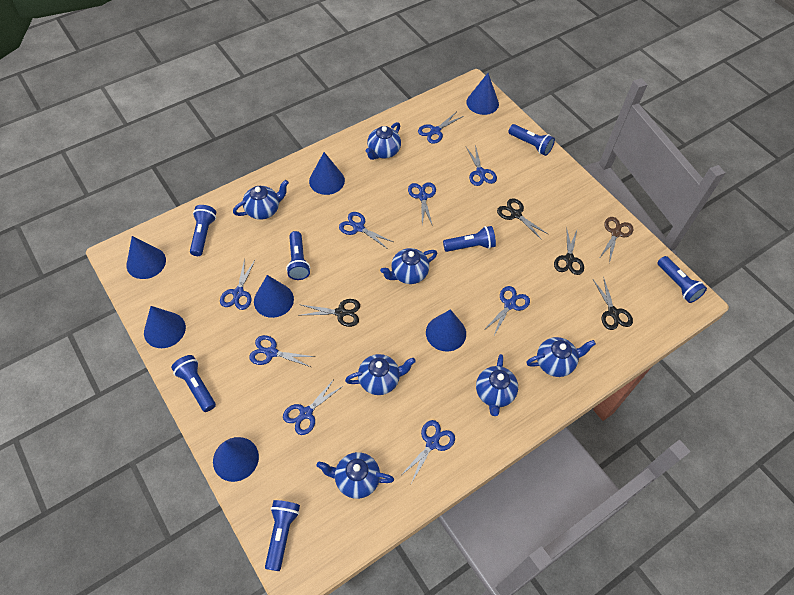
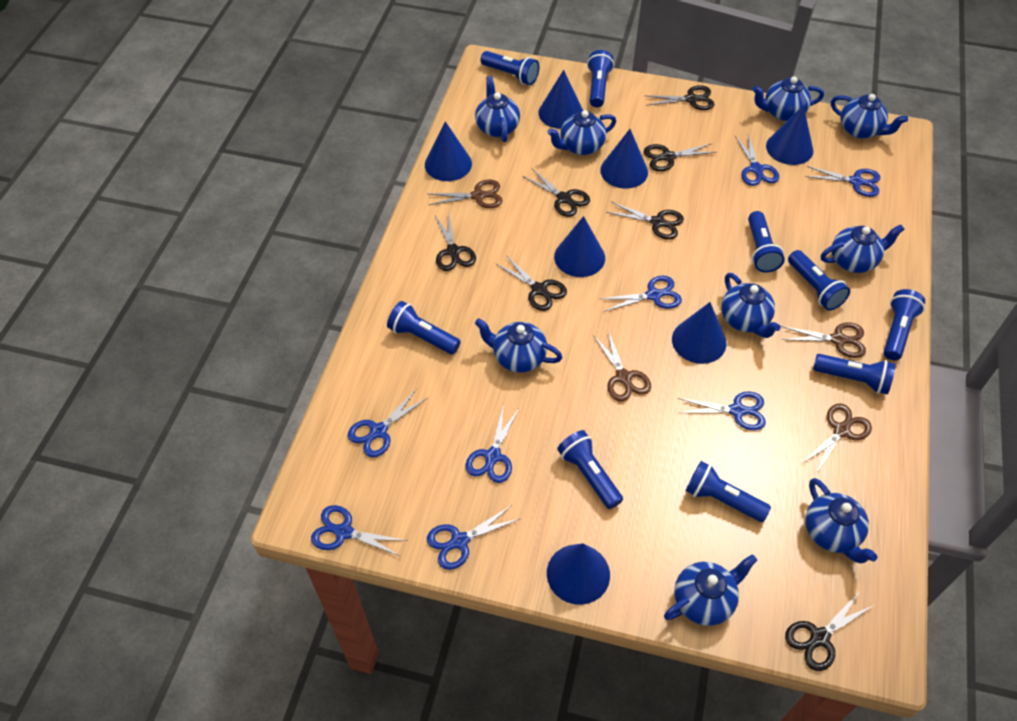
black scissors: [301,299,360,327] [497,198,549,240] [554,227,584,275] [593,277,633,330] = 4 -> [435,212,476,271] [495,255,567,311] [522,169,590,217] [606,202,684,240] [644,85,715,110] [644,143,717,171] [785,591,874,671] = 7
blue flashlight: [171,355,216,412] [190,205,216,256] [265,500,300,571] [286,231,310,280] [443,226,496,252] [508,124,555,156] [657,256,707,303] = 7 -> [387,301,461,354] [481,51,539,85] [557,430,623,509] [587,50,614,107] [685,461,771,522] [748,211,785,273] [788,250,850,311] [813,354,896,395] [884,289,925,360] = 9
blue scissors: [220,258,255,310] [249,335,315,367] [283,378,343,435] [339,212,393,248] [401,420,455,483] [408,182,436,226] [418,112,464,144] [466,145,497,186] [483,286,530,335] = 9 -> [311,505,408,557] [348,390,427,458] [427,505,520,570] [466,404,519,483] [601,276,682,312] [678,391,766,431] [735,134,779,186] [805,166,880,197] = 8
blue teapot: [233,180,289,220] [316,452,394,499] [345,354,416,395] [366,122,401,160] [380,248,437,284] [476,354,518,416] [526,337,596,377] = 7 -> [475,76,520,142] [475,318,562,373] [547,110,616,155] [664,554,757,626] [721,273,781,338] [753,76,824,121] [805,478,878,563] [821,225,905,273] [831,94,908,139] = 9
brown scissors: [600,217,633,263] = 1 -> [429,180,503,208] [593,331,651,402] [781,322,866,358] [801,404,872,473] = 4

